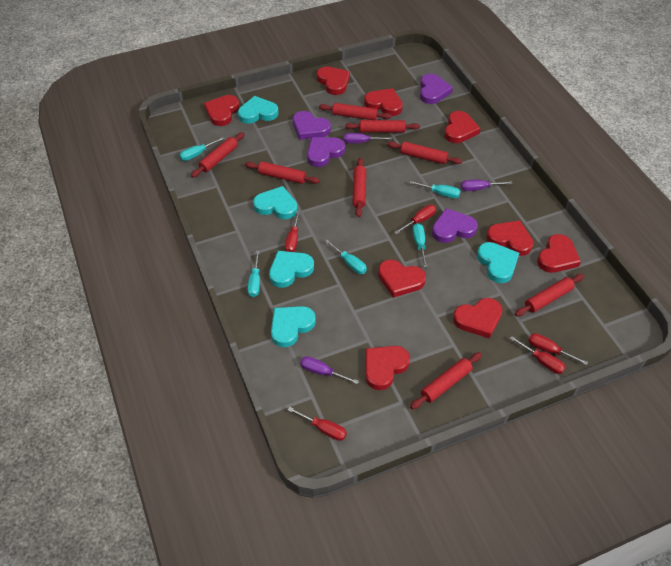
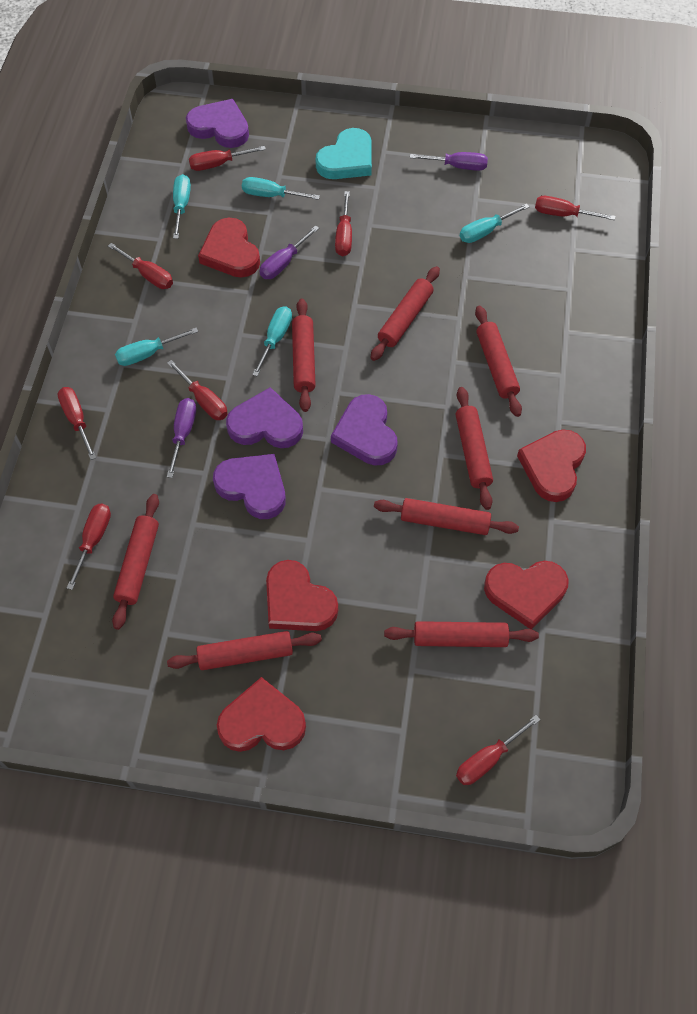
red heart: [204,95,240,126] [317,67,350,95] [364,88,403,116] [365,346,410,390] [378,260,426,298] [444,111,481,143] [453,298,503,339] [486,220,533,256] [537,234,581,273] = 9 -> [198,218,260,278] [217,677,306,752] [266,560,338,631] [484,561,569,629] [517,429,586,502] = 5
red screwdriver: [285,211,300,252] [288,407,347,441] [394,205,436,234] [510,336,566,374] [528,333,588,365] = 5 -> [58,387,96,460] [67,504,111,590] [108,243,173,289] [167,360,228,420] [189,146,266,171] [335,191,352,256] [456,715,540,785] [535,196,615,220] = 8
turquoise heart: [238,96,278,124] [253,186,298,219] [269,251,314,288] [271,306,316,347] [477,242,519,283] = 5 -> [315,128,372,179] = 1

